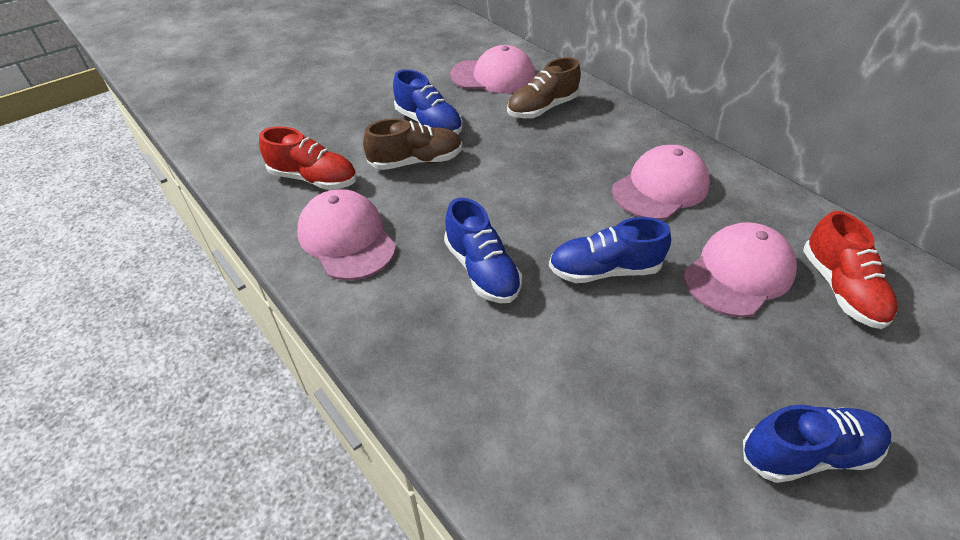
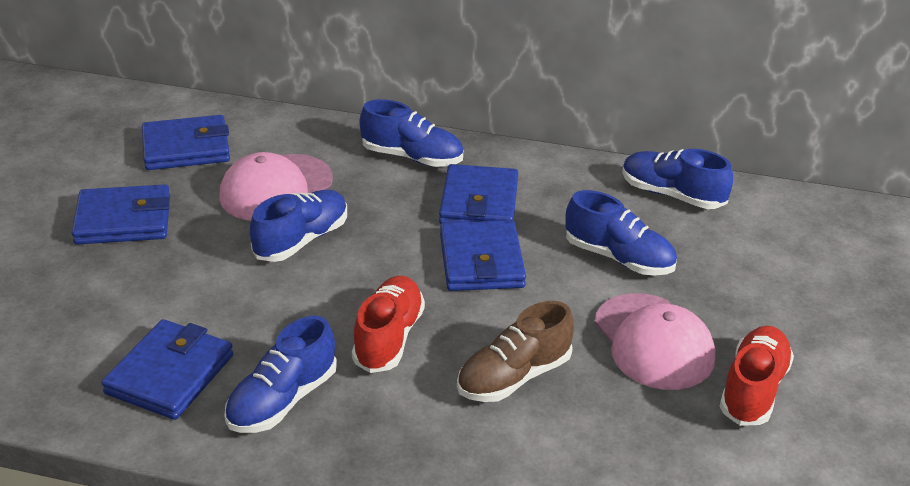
blue shoe: [393,69,463,135] [444,198,522,303] [549,217,671,283] [743,405,891,483] = 4 -> [225,316,337,433] [250,190,347,262] [360,99,463,167] [566,190,677,276] [622,149,733,209] = 5
blue wallet: none = 0 -> [72,184,170,245] [101,319,233,420] [142,115,230,170] [439,164,518,224] [440,220,526,291] = 5
brown shoe: [363,118,462,170] [507,57,581,119] = 2 -> [457,301,574,402] = 1
pink cap: [297,189,396,280] [450,45,535,93] [612,145,710,220] [683,222,797,317] = 4 -> [220,152,333,221] [595,293,715,390] = 2

